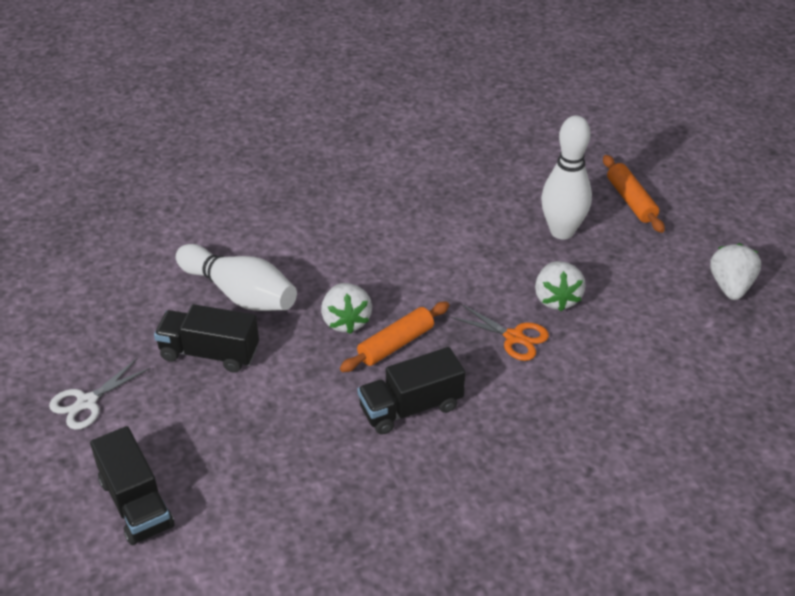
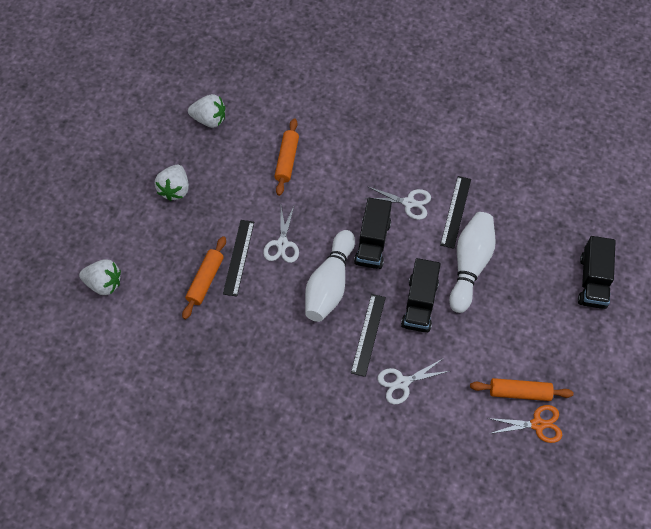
black ruler: none = 0 -> [223,220,254,297] [351,294,386,377] [440,176,471,249] = 3
orange rolling pin: [340,302,450,372] [603,155,665,233] = 2 -> [182,236,226,319] [274,118,299,196] [470,378,574,401] = 3
white scissors: [49,358,150,430] = 1 -> [263,204,299,263] [364,186,431,220] [378,358,450,404] = 3

